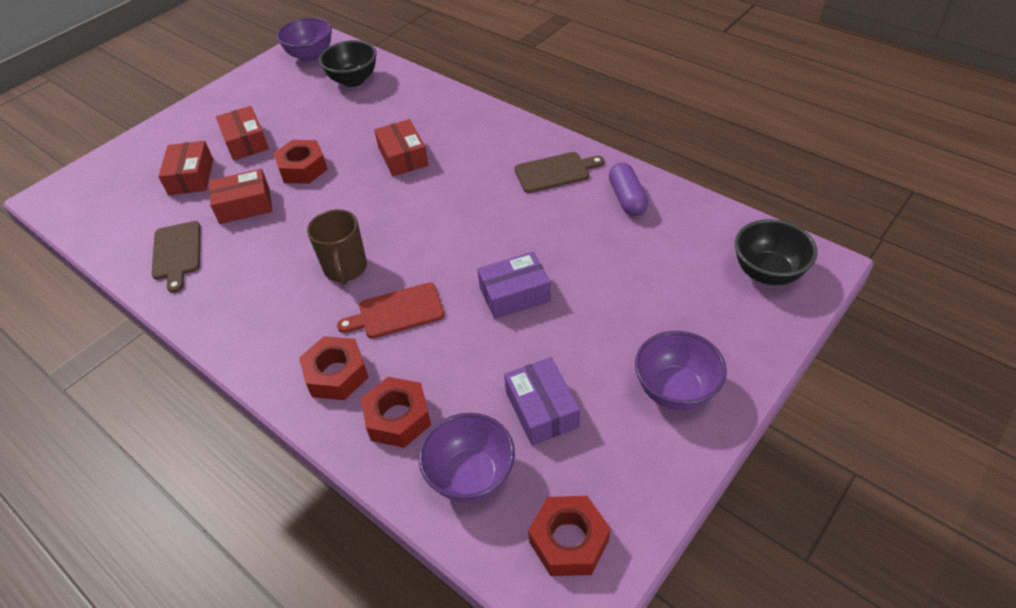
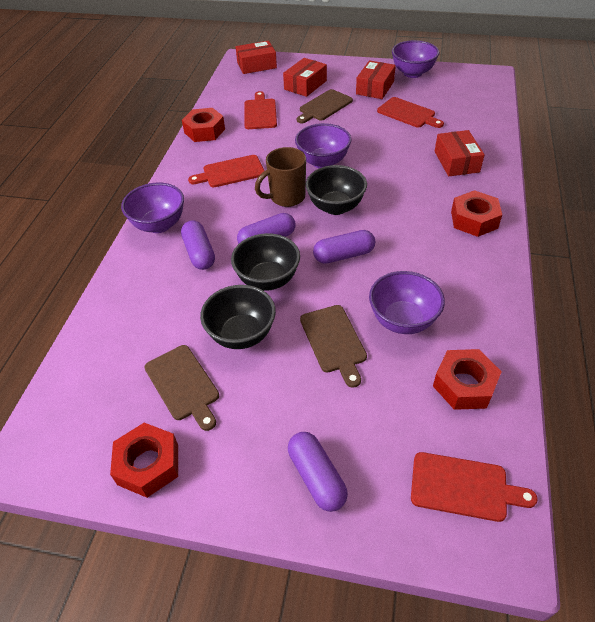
black bowl: [319,40,377,87] [735,219,817,285] = 2 -> [200,285,276,349] [231,233,300,291] [306,165,367,215] = 3
brown cutting board: [152,221,200,293] [515,152,605,193] = 2 -> [144,345,219,431] [297,89,353,123] [300,305,367,388] = 3
purple bowl: [277,17,332,62] [419,413,515,502] [635,331,727,410] = 3 -> [121,182,184,233] [295,123,351,168] [369,271,445,334] [392,40,439,78] = 4
purple box: [477,252,551,319] [504,357,580,445] = 2 -> none = 0
purple capsule: [609,162,648,216] = 1 -> [181,220,215,270] [237,213,295,244] [288,432,348,512] [313,230,375,264] = 4
red cutting board: [337,283,444,339] = 1 -> [188,155,264,187] [244,91,277,129] [377,97,444,128] [411,452,538,522] = 4

